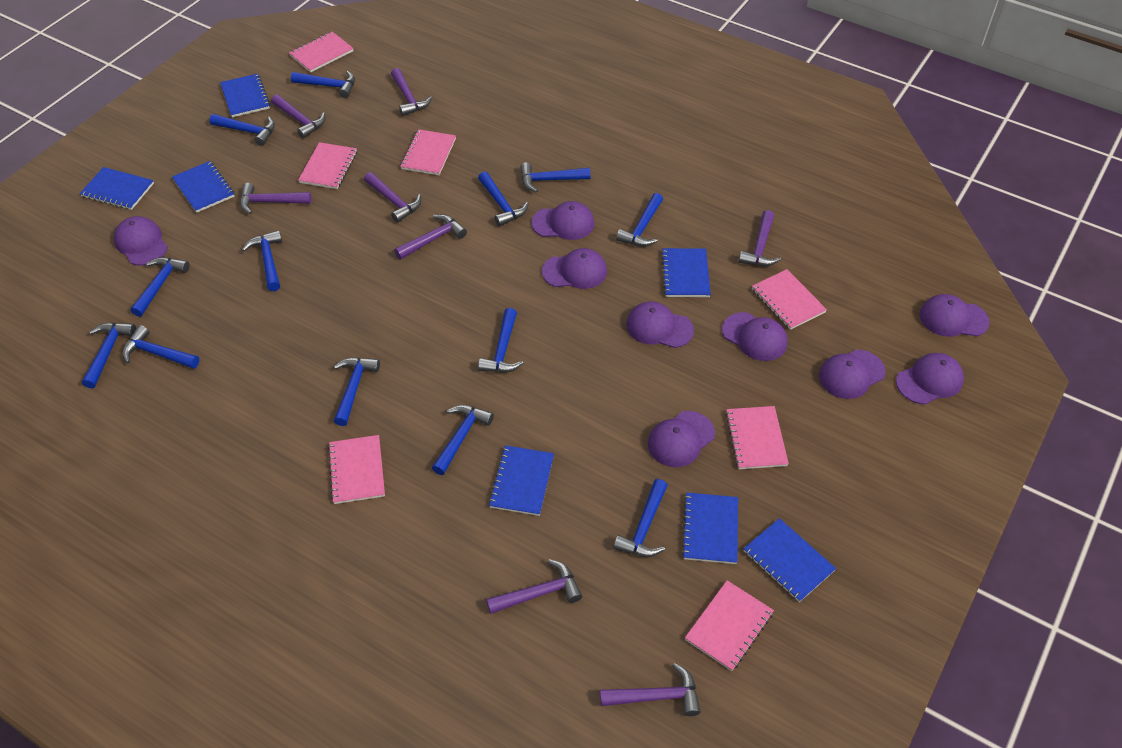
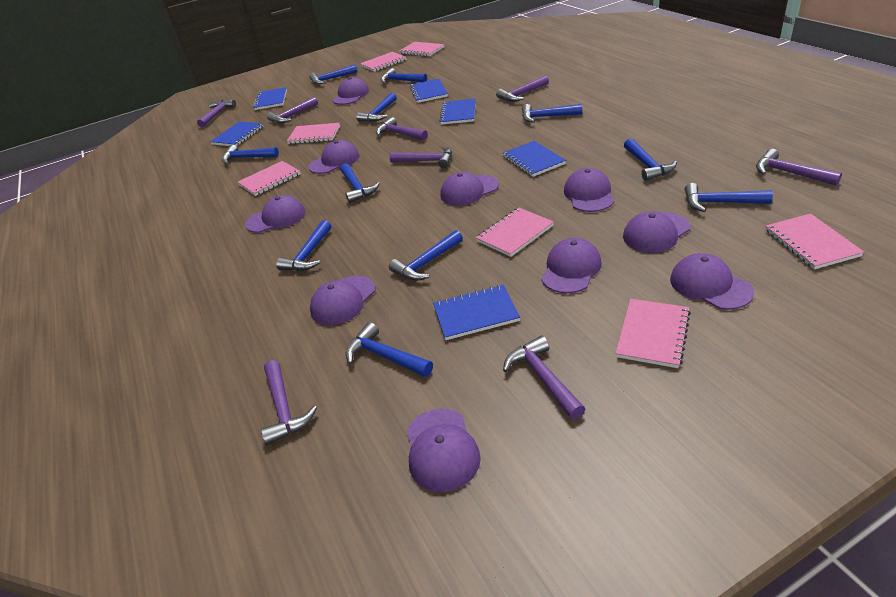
blue hammer: [82,322,136,388] [122,325,199,369] [130,257,190,317] [209,114,275,146] [242,230,282,291] [291,71,355,98] [334,357,380,426] [432,405,494,475] [478,171,529,226] [478,308,524,373] [520,162,590,193] [613,479,668,557] [616,193,663,247] = 13 -> [222,144,279,164] [276,220,331,271] [309,65,357,84] [340,163,380,203] [345,322,433,377] [356,93,397,122] [380,68,427,83] [389,230,463,281] [522,104,582,123] [624,138,677,181] [684,183,773,212] = 11
blue notebook: [80,167,154,210] [172,161,235,213] [220,74,270,117] [489,445,554,516] [661,248,711,297] [682,493,738,564] [743,518,836,602] = 7 -> [210,122,264,146] [253,87,287,110] [410,79,448,103] [433,285,520,340] [439,99,476,125] [502,141,566,177] = 6
purple cap: [114,216,168,266] [531,201,595,240] [542,248,607,289] [626,301,694,348] [648,411,715,467] [722,312,788,361] [819,350,886,399] [896,353,964,405] [920,294,989,337] = 9 -> [245,195,305,233] [308,140,360,174] [310,276,376,325] [333,77,369,105] [407,409,481,492] [440,172,499,206] [541,238,602,293] [564,168,614,212] [623,211,690,253] [670,253,754,310] = 10

